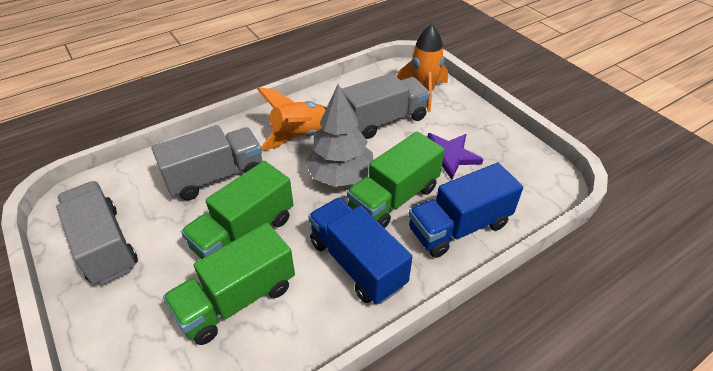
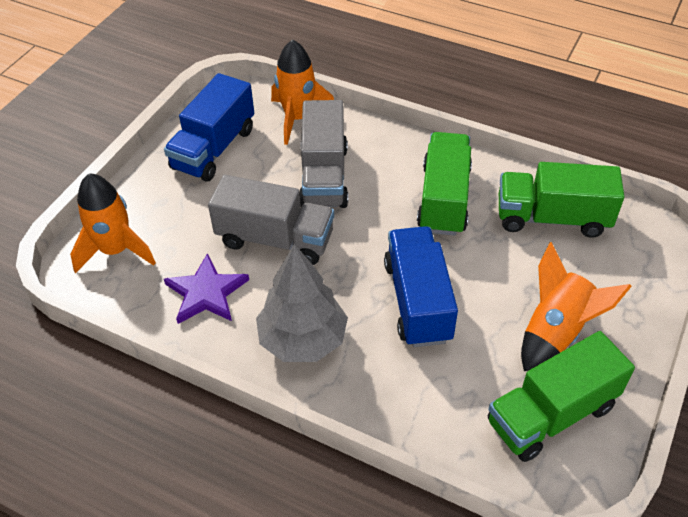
grey truck: [56,181,138,285] [151,125,262,200] [342,73,430,139] = 3 -> [208,175,334,265] [300,100,348,208] = 2
orange rocket: [257,87,327,151] [397,24,448,112] = 2 -> [70,173,156,273] [271,39,334,145] [521,242,632,371] = 3

